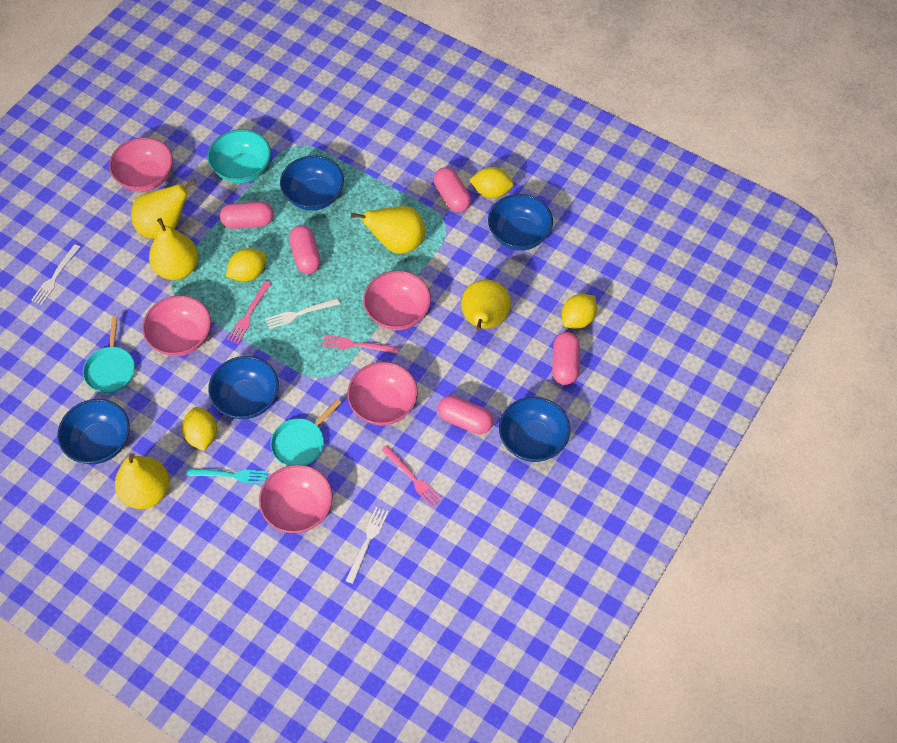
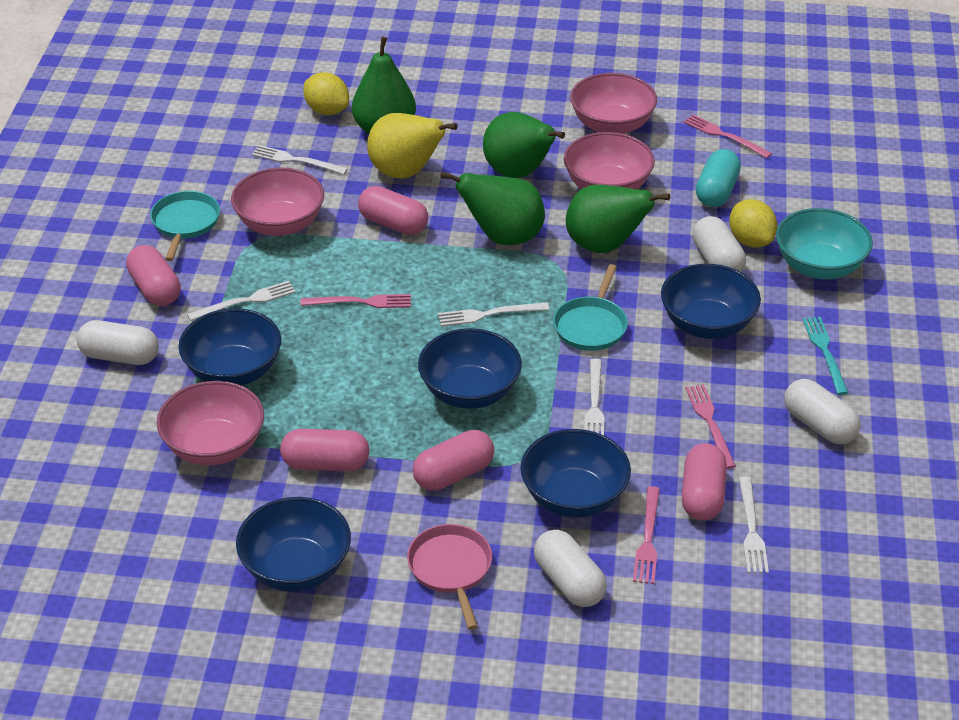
green pear: none = 0 -> [352,37,416,134] [440,172,545,245] [483,112,565,178] [566,185,670,253] = 4
pink bowl: [109,137,173,192] [142,296,211,356] [259,465,333,533] [347,362,418,426] [363,271,431,330] = 5 -> [157,381,264,466] [231,168,324,236] [564,132,655,189] [570,73,657,134] = 4
pink fork: [227,280,272,344] [322,335,399,354] [381,445,442,507] = 3 -> [301,294,411,308] [633,486,660,584] [684,114,772,158] [685,384,736,469] = 4
pink pan: none = 0 -> [407,524,492,630] = 1
turquoise capsule: none = 0 -> [696,149,741,207] = 1
white capsule: none = 0 -> [77,320,159,365] [534,530,607,607] [692,216,746,272] [784,379,861,444] = 4
white fork: [31,244,80,305] [265,298,340,329] [346,507,389,584] = 3 -> [187,281,296,321] [252,145,348,174] [438,302,549,326] [584,359,604,435] [739,476,769,573] = 5
yellow lemon: [182,407,217,451] [226,248,267,282] [470,167,514,198] [562,294,597,329] = 4 -> [303,72,349,115] [729,199,777,248] = 2
yellow pear: [115,453,170,509] [131,180,196,239] [149,218,199,280] [351,206,425,254] [461,280,511,331] = 5 -> [367,113,458,179] = 1

